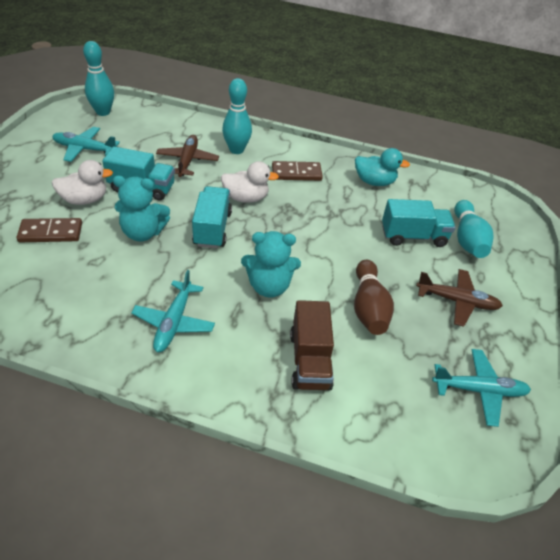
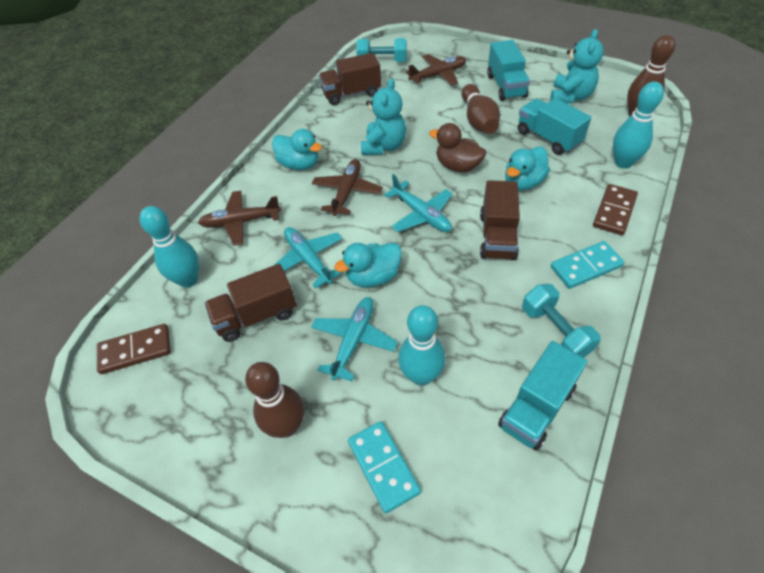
brown bowling pin: [354,260,394,335] = 1 -> [245,362,304,438] [461,84,500,134] [627,35,675,117] = 3
brown duck: none = 0 -> [429,123,486,172] = 1
brown plane: [156,135,219,177] [416,269,503,327] = 2 -> [198,191,281,246] [312,159,383,216] [405,54,466,86] = 3
brown truck: [290,300,334,390] = 1 -> [204,264,297,342] [319,53,381,105] [480,180,520,260] = 3
turquoise domino: none = 0 -> [348,421,421,513] [551,241,624,289] = 2
turquoise duck: [355,148,410,186] = 1 -> [272,129,322,170] [334,243,402,287] [505,147,550,190] = 3
turquoise dumbbell: none = 0 -> [356,38,407,62] [522,284,601,358] = 2
white duck: [51,160,113,205] [221,161,279,203] = 2 -> none = 0

